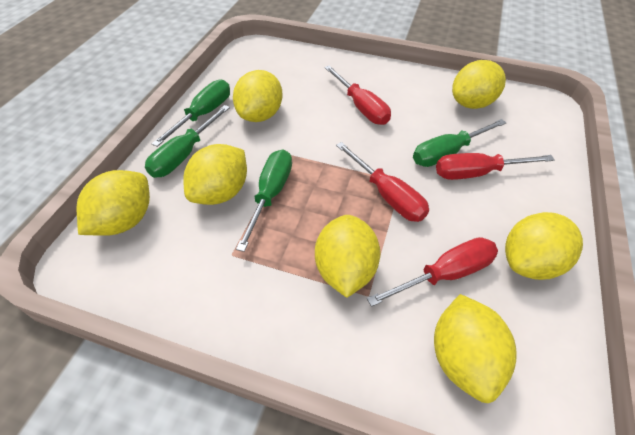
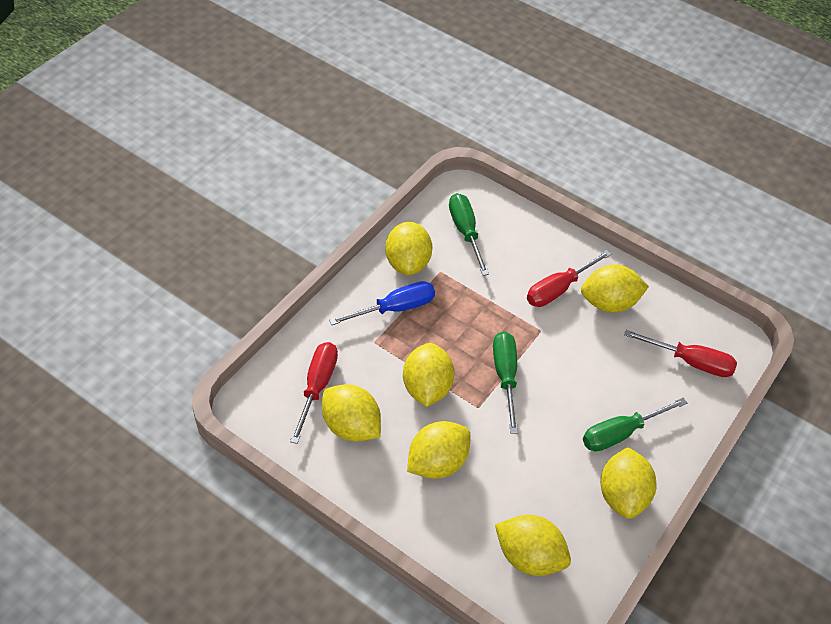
blue screwdriver: none = 0 -> [329,281,435,325] = 1
green screwdriver: [145,105,230,178] [152,79,230,147] [236,149,292,252] [413,119,506,167] = 4 -> [449,193,489,276] [493,331,518,434] [583,398,687,452] = 3
red screwdriver: [324,65,391,125] [336,142,429,222] [367,237,498,307] [436,153,555,180] = 4 -> [290,342,338,444] [527,250,612,307] [624,330,737,377] = 3

